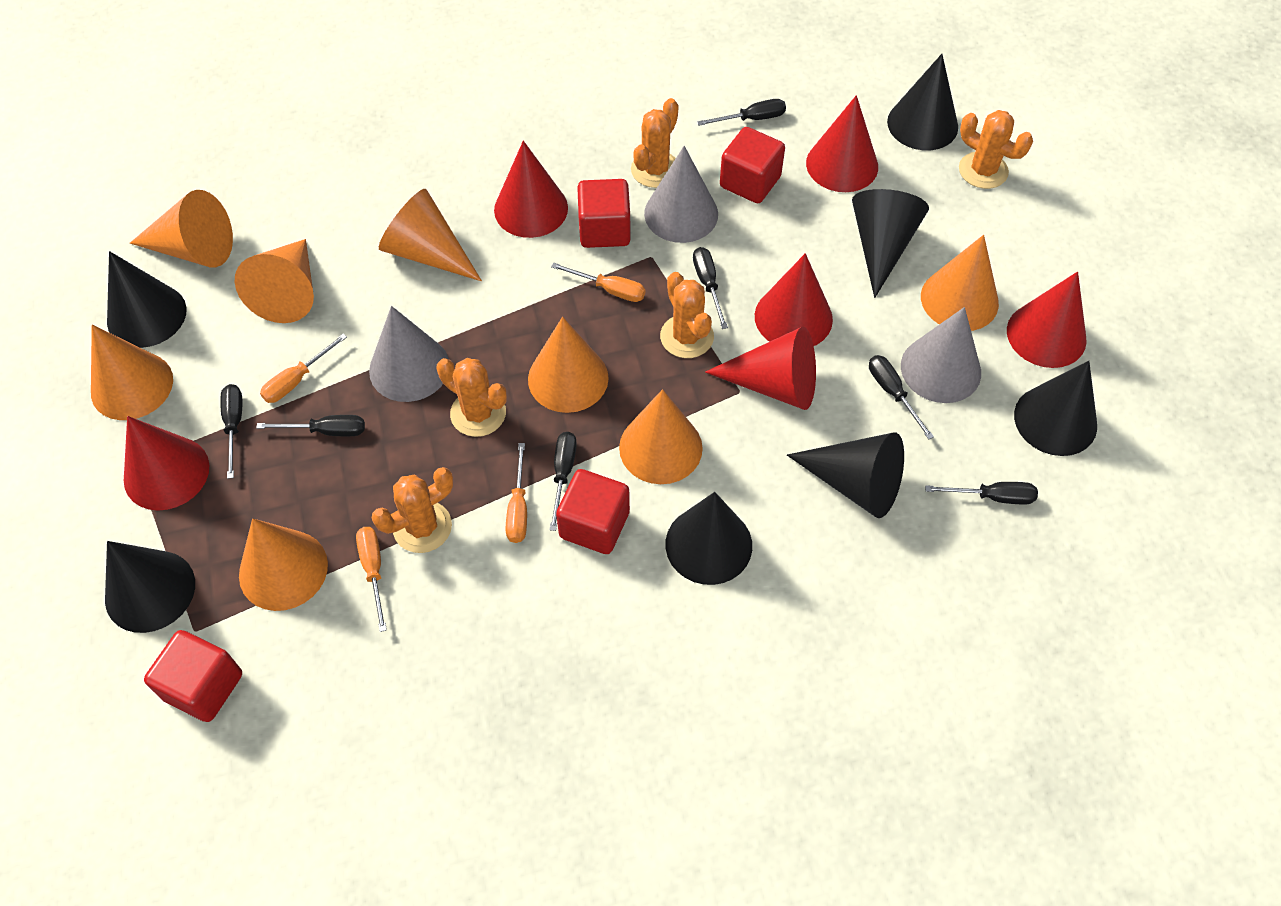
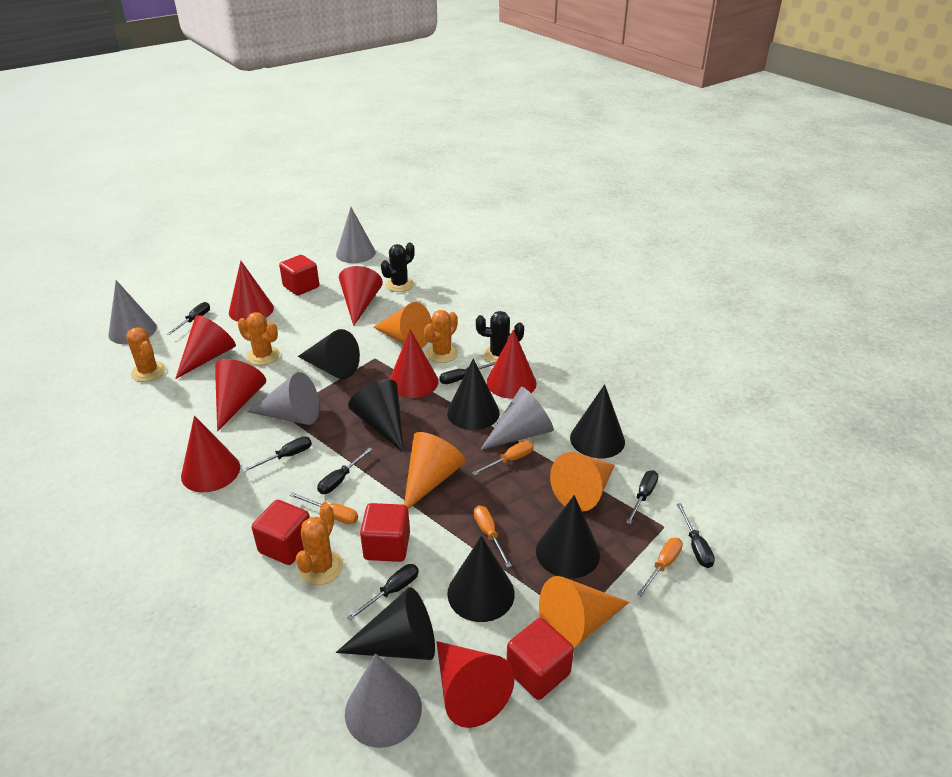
black cactus: none = 0 -> [381,243,415,292] [476,311,524,363] = 2
grey cone: [369,306,449,402] [644,146,718,243] [901,307,981,403] = 3 -> [108,280,157,344] [247,372,319,425] [336,207,376,263] [345,653,422,748] [480,387,554,450] = 5
orange cactus: [372,467,453,553] [436,358,507,437] [631,98,679,188] [660,272,714,358] [959,110,1033,189] = 5 -> [126,327,166,382] [238,312,280,366] [296,505,343,585] [424,310,458,363] = 4
orange cone: [91,325,173,420] [130,190,233,267] [235,239,314,323] [239,518,328,611] [379,189,482,281] [528,317,609,413] [619,389,703,484] [921,235,999,331] = 8 -> [373,302,431,348] [404,432,465,509] [539,576,629,648] [550,452,615,512] = 4
red cone: [124,416,209,511] [494,141,568,238] [705,327,816,410] [755,253,833,346] [806,95,878,192] [1007,271,1087,368] = 6 -> [175,315,236,379] [181,415,240,492] [215,359,266,432] [229,261,274,322] [339,266,383,326] [390,329,439,398] [436,641,514,728] [487,329,537,399] = 8

